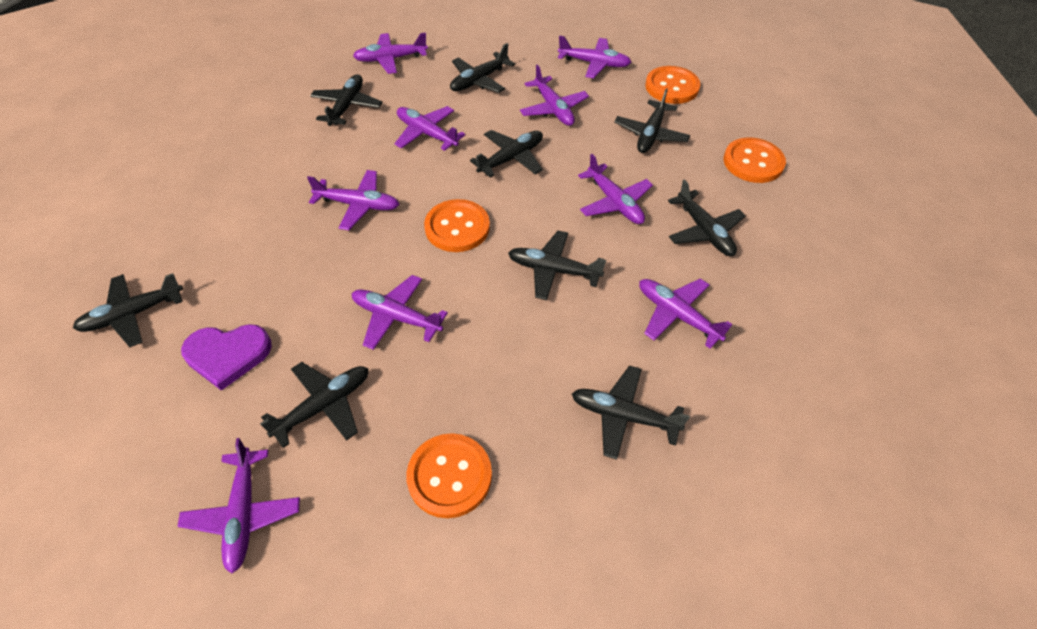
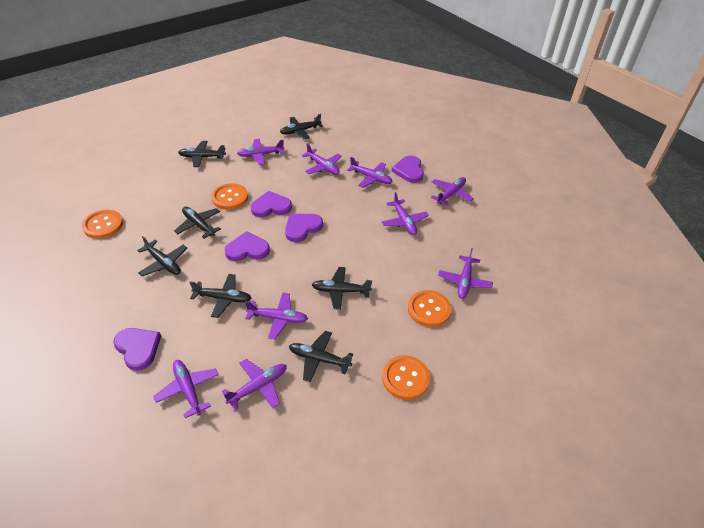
black plane: [73,273,183,347] [260,362,368,448] [310,74,382,126] [450,43,515,93] [470,130,543,178] [508,231,606,300] [572,366,690,460] [614,88,690,153] [668,179,746,256] = 9 -> [137,236,187,276] [174,207,221,239] [178,141,226,167] [189,274,251,318] [280,114,323,139] [289,331,353,382] [312,267,372,310] = 7
purple heart: [181,324,272,391] = 1 -> [113,328,161,371] [224,231,270,261] [251,191,292,217] [285,214,323,242] [392,156,424,183] = 5

